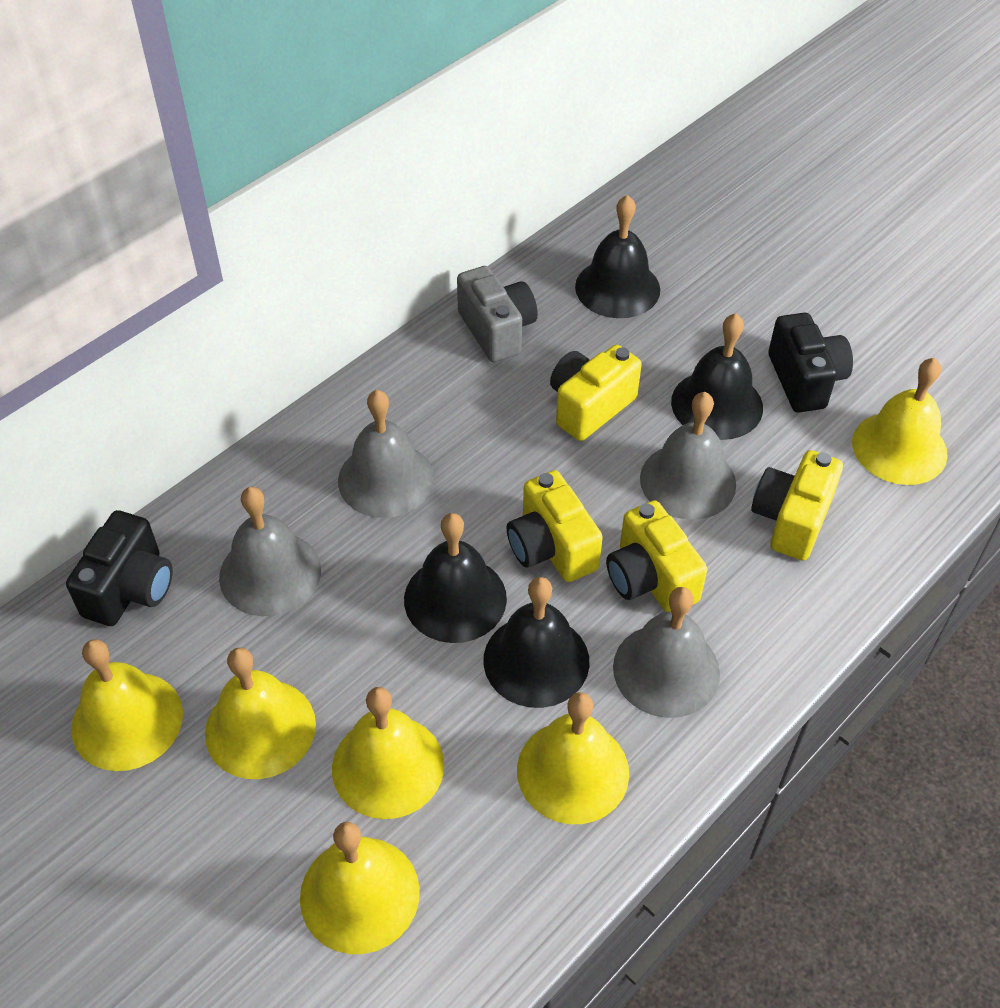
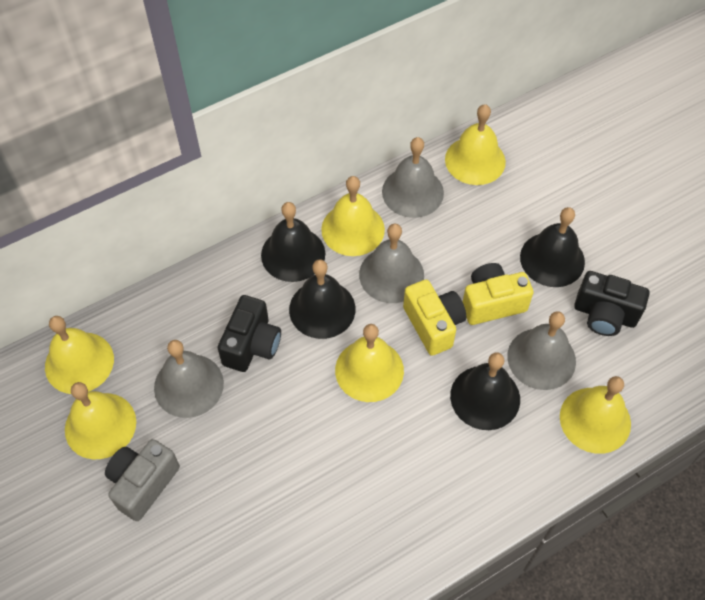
yellow camera: [507,470,603,582] [550,345,642,441] [606,500,707,612] [751,450,843,561] = 4 -> [403,279,466,356] [463,263,534,325] = 2

